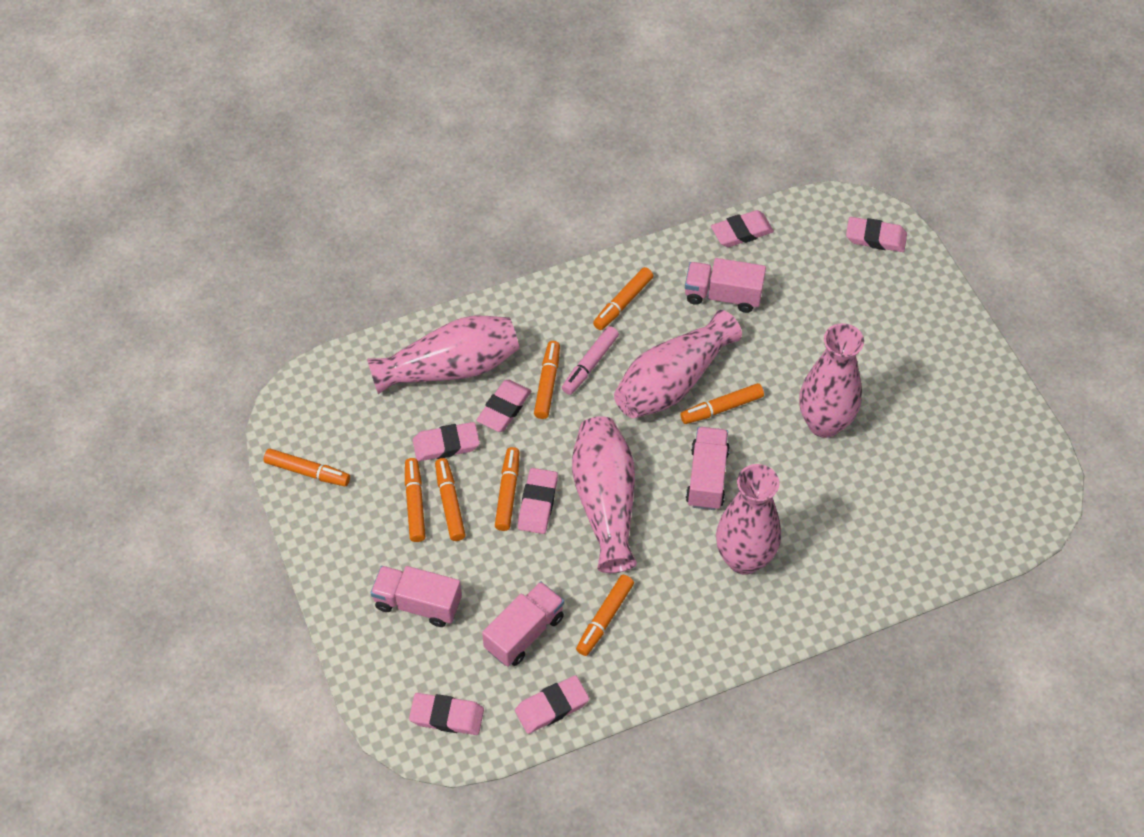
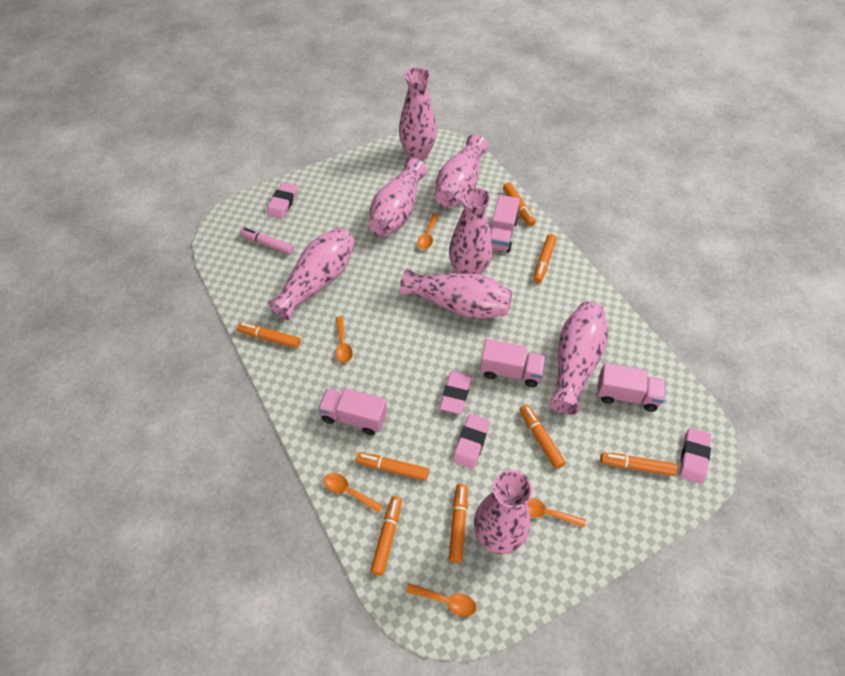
orange spoon: none = 0 -> [324,473,383,513] [335,317,353,363] [406,583,476,617] [417,213,439,249] [527,498,586,528] = 5
pink eraser: [409,693,484,735] [413,422,480,461] [476,380,531,432] [515,675,589,734] [518,468,558,534] [711,210,774,247] [846,217,907,252] = 7 -> [267,182,298,219] [440,371,472,414] [452,414,490,469] [680,428,711,484] = 4
pink vase: [367,316,520,394] [572,416,637,573] [614,310,742,418] [716,464,781,575] [799,323,864,438] = 5 -> [268,227,355,320] [369,158,427,237] [399,67,437,161] [400,269,512,319] [435,134,488,208] [449,187,493,274] [474,470,533,554] [548,302,608,415] = 8

